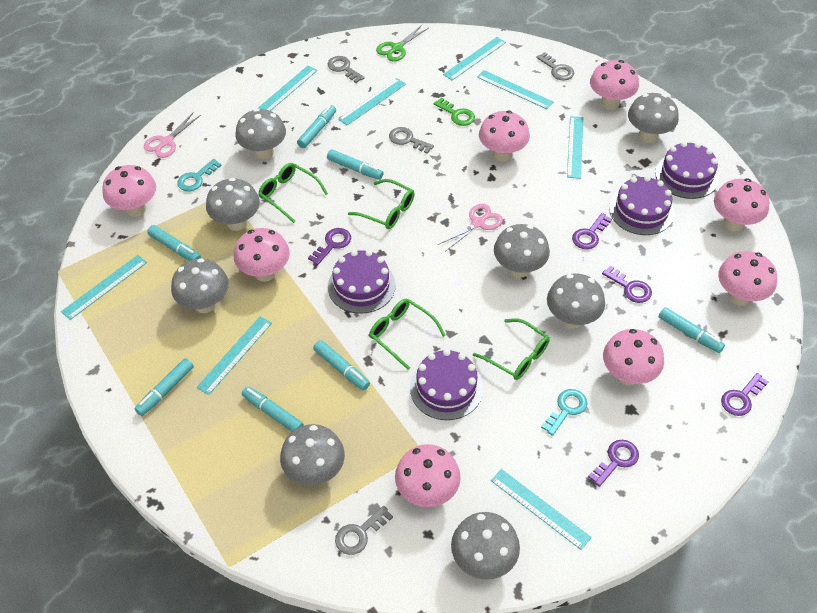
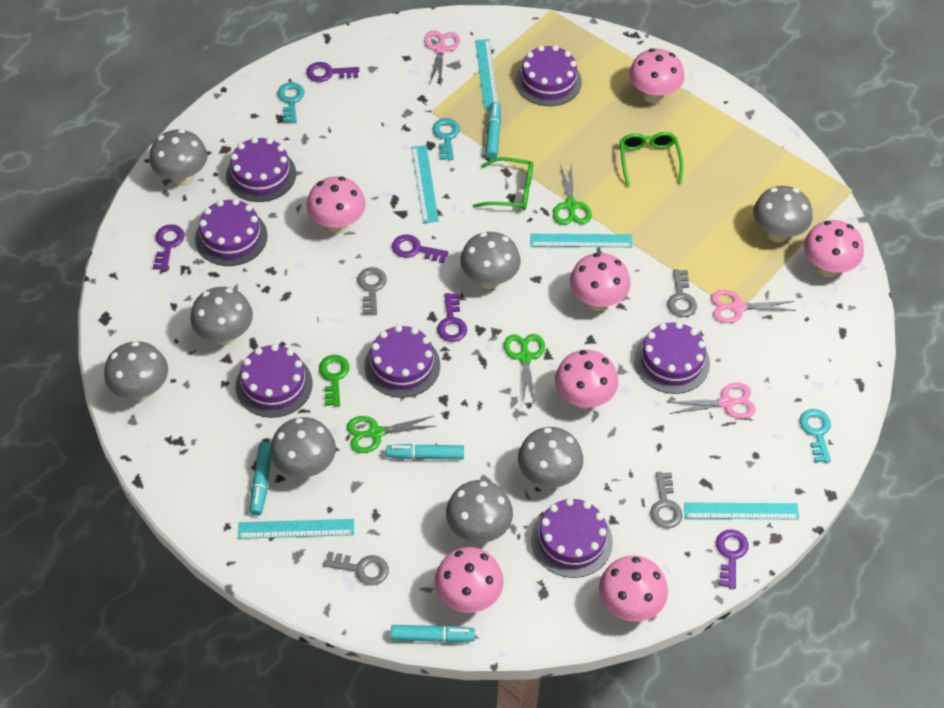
green glasses: [258,163,328,223] [348,179,415,229] [369,299,446,370] [473,318,550,380] = 4 -> [473,157,533,210] [620,132,683,187] = 2
green scissors: [376,25,428,62] = 1 -> [347,416,435,453] [504,334,545,404] [553,163,592,225] = 3
pink mushroom: [102,165,156,217] [234,228,290,282] [395,444,461,507] [479,111,530,162] [590,60,639,110] [603,329,664,386] [714,178,769,231] [718,251,777,306] = 8 -> [307,176,366,234] [435,547,504,613] [555,350,618,409] [570,253,631,311] [599,556,668,622] [629,48,684,104] [804,220,864,277] = 7
pink scissors: [144,112,201,158] [438,204,503,251] = 2 -> [424,30,460,86] [667,383,756,419] [711,290,796,323] = 3
purple cake: [328,250,396,314] [410,349,483,420] [609,176,674,235] [655,141,719,199] = 4 -> [195,199,268,266] [226,137,296,202] [236,344,312,418] [364,325,440,398] [515,45,582,106] [531,498,613,578] [634,322,710,394] = 7
turquoise key: [177,159,222,191] [541,389,587,436] = 2 -> [277,82,304,123] [432,118,460,160] [800,409,831,463] = 3
turquoise marker: [135,358,194,416] [147,225,201,261] [242,386,304,432] [297,105,336,148] [313,340,370,391] [327,149,383,180] [659,307,725,353] = 7 -> [250,441,271,516] [386,444,464,460] [391,625,475,643] [485,102,501,159] = 4
turquoise ruler: [61,255,147,320] [197,316,272,395] [257,65,318,111] [338,78,406,125] [443,37,506,80] [477,70,553,109] [491,469,592,550] [567,116,583,179] = 8 -> [238,519,354,539] [411,145,439,223] [475,39,498,109] [530,234,633,247] [684,502,799,520] = 5

